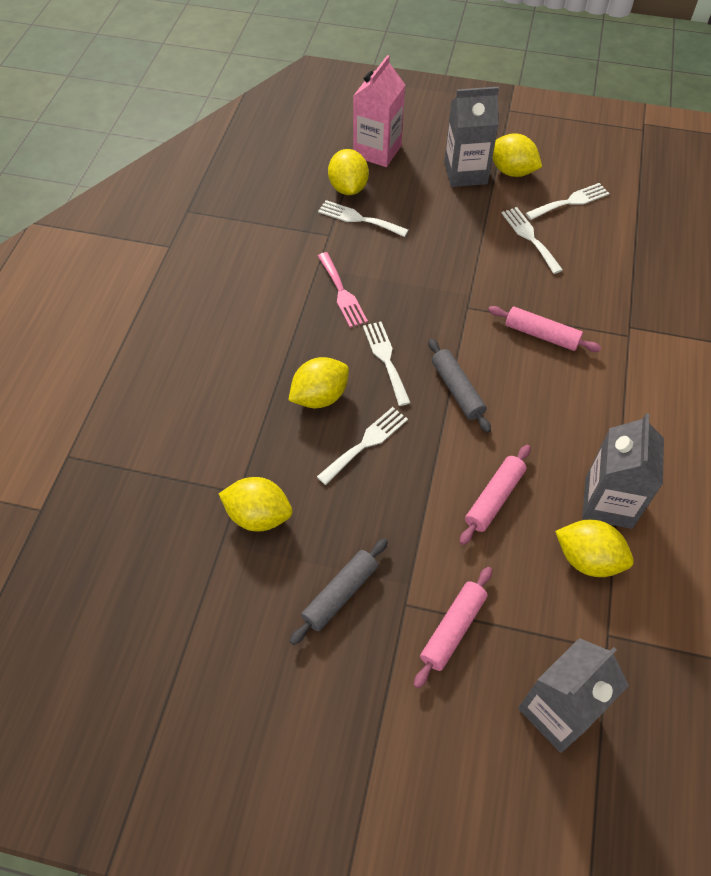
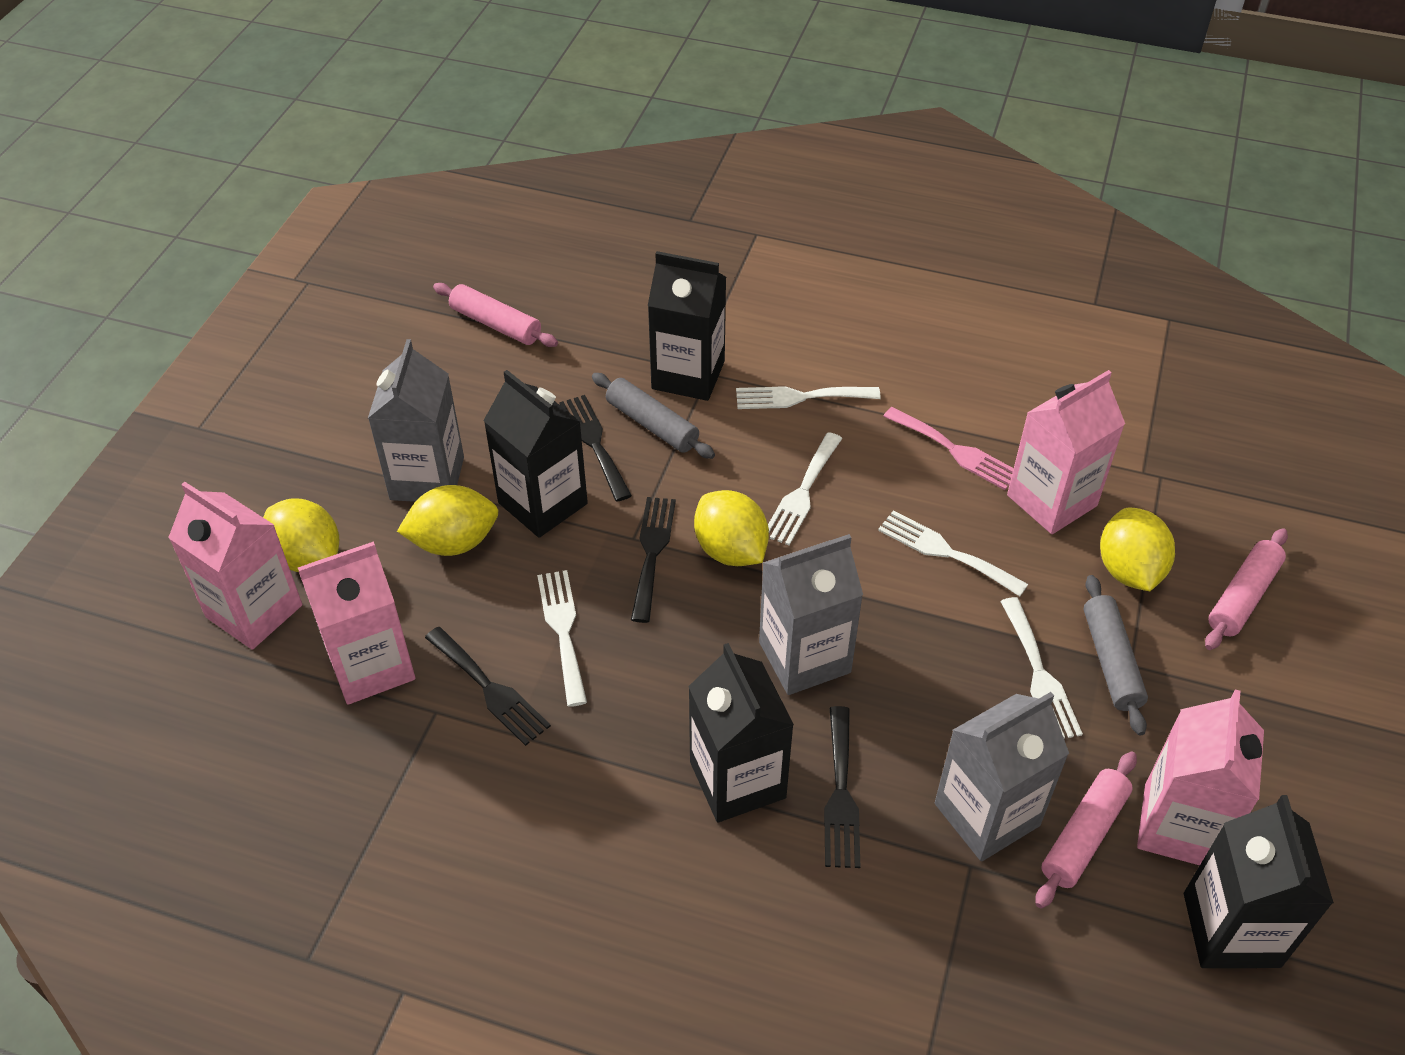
black carton: none = 0 -> [483,370,588,538] [648,251,726,401] [688,643,794,822] [1184,795,1334,968] = 4
black fork: none = 0 -> [425,627,551,746] [559,395,632,501] [631,497,676,623] [824,706,860,868] = 4
pink carton: [353,55,405,167] = 1 -> [168,482,302,650] [298,541,415,705] [1007,370,1125,534] [1137,689,1264,865] = 4
yellow lemon: [219,477,292,532] [288,357,349,408] [328,149,369,195] [492,133,542,177] [555,520,634,577] = 5 -> [263,498,339,572] [397,485,499,556] [694,490,769,566] [1100,507,1175,591] = 4

